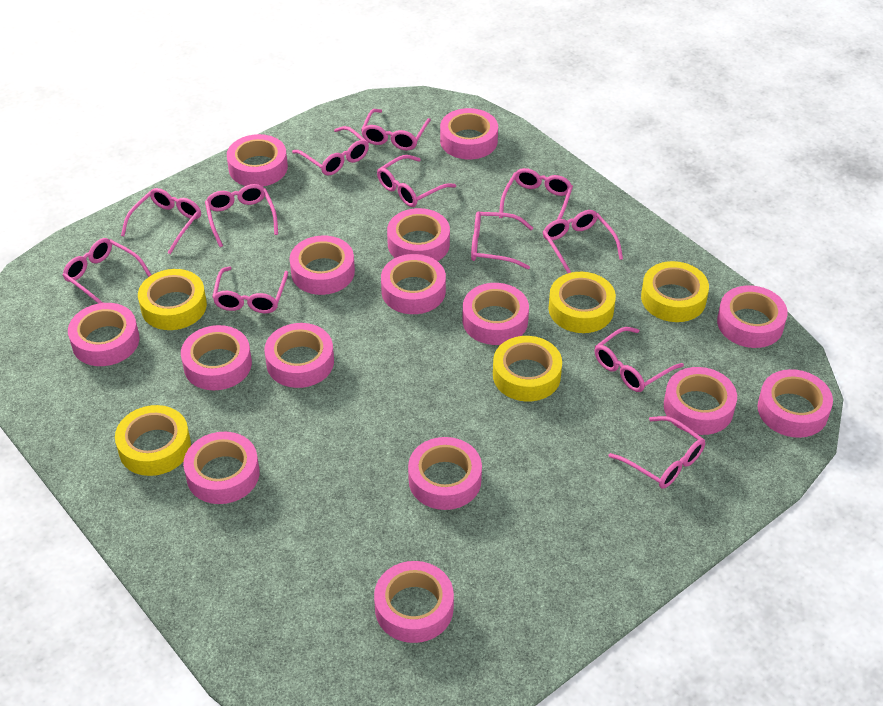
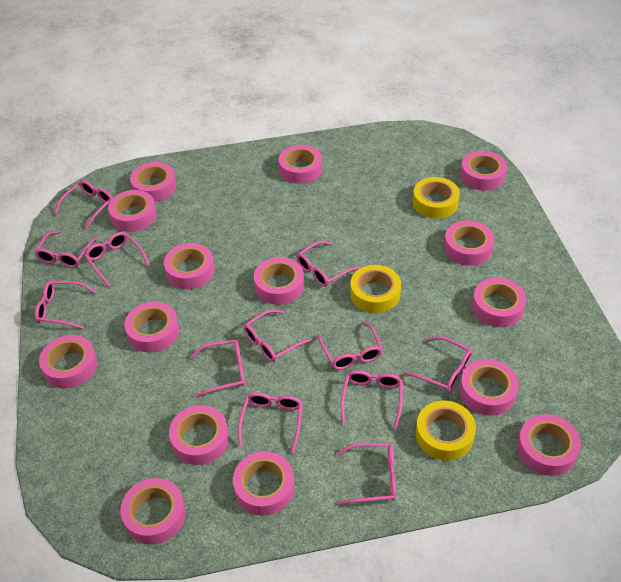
yellow tape: [115,405,191,476] [138,269,207,330] [493,336,562,402] [548,272,616,333] [641,261,709,322] = 5 -> [350,265,401,313] [413,177,460,219] [416,401,476,461] = 3

